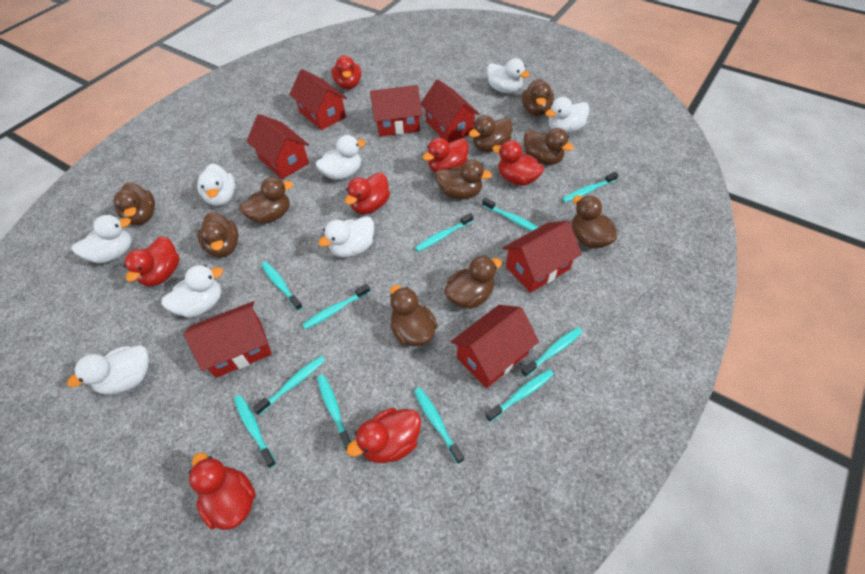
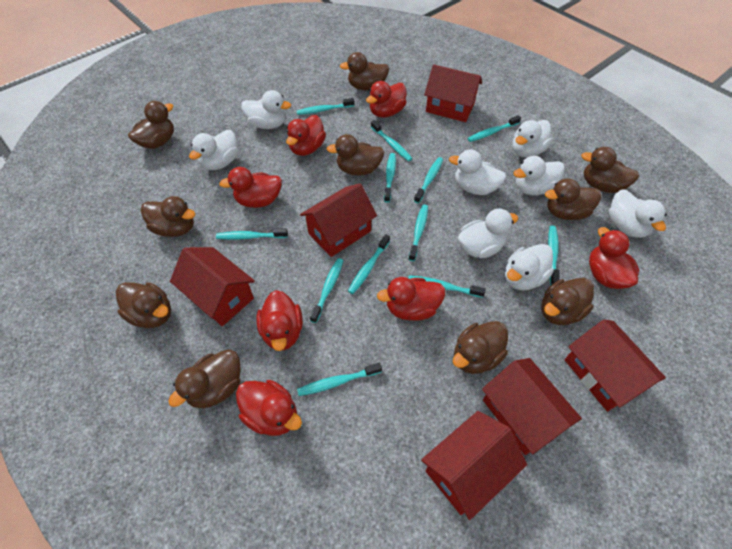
red house: [184,301,272,378] [247,114,309,179] [289,69,347,130] [370,85,422,137] [421,79,480,143] [451,305,539,388] [503,221,582,293] = 7 -> [170,247,255,326] [300,183,377,257] [421,411,527,520] [424,65,482,122] [482,358,582,455] [565,319,666,411] = 6
turquoise toothbrush: [234,395,276,468] [252,356,325,415] [261,262,303,311] [302,284,370,330] [317,375,352,451] [414,387,464,464] [415,213,474,252] [482,197,539,231] [485,369,554,422] [521,327,583,377] [562,172,619,202] = 11 -> [216,228,288,240] [297,98,354,115] [297,363,382,396] [310,258,344,323] [348,234,390,294] [371,120,413,161] [384,153,396,203] [408,205,428,261] [408,275,486,298] [414,157,443,203] [467,115,521,142] [548,225,560,285] = 12

